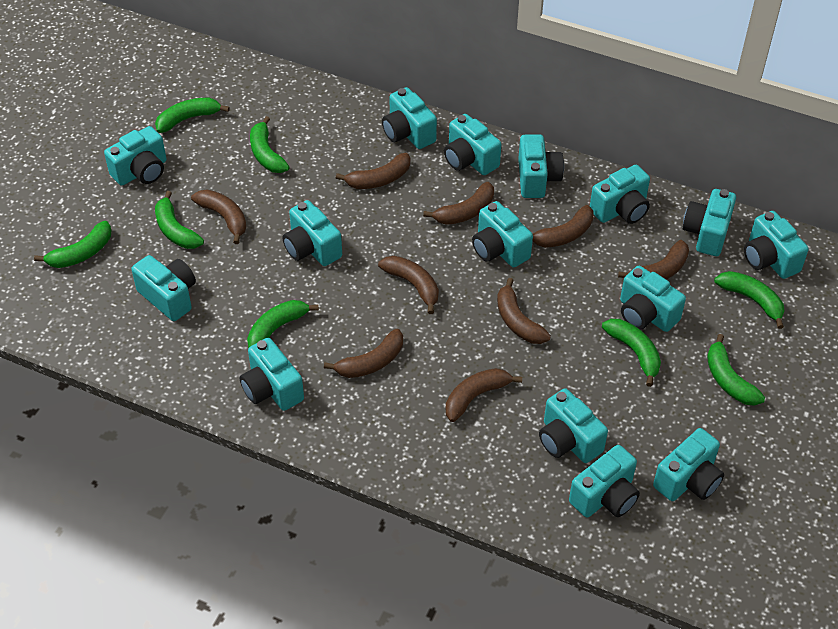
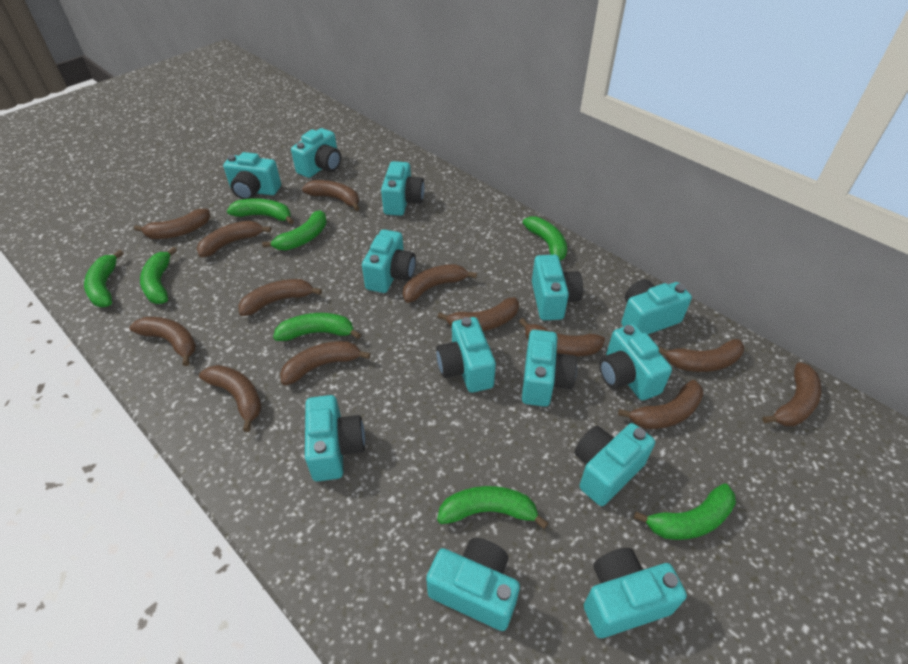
brown banana: [191,190,246,244] [324,329,403,378] [336,153,411,189] [378,256,439,314] [423,182,494,225] [446,368,522,422] [497,278,551,344] [533,205,594,248] [618,240,689,280] = 9 -> [129,317,196,366] [134,209,210,239] [197,221,271,257] [199,365,262,432] [238,279,322,316] [280,341,370,385] [302,180,359,211] [403,264,477,303] [438,297,519,331] [519,318,605,356] [618,380,704,429] [658,339,744,372] [763,362,821,426] = 13
turquoise camera: [104,126,166,185] [131,255,196,321] [239,338,304,411] [283,200,342,266] [382,87,437,149] [444,114,501,175] [472,201,533,267] [518,134,564,198] [539,388,608,463] [569,445,640,518] [590,165,650,224] [620,266,686,332] [653,428,724,501] [682,189,736,256] [744,211,809,279] = 15 -> [223,152,281,199] [291,128,341,178] [305,395,365,481] [362,229,416,293] [381,161,424,216] [426,538,520,631] [436,317,496,393] [522,330,577,407] [532,255,583,320] [574,423,655,506] [584,548,687,638] [599,324,672,400] [621,279,692,334] = 13

